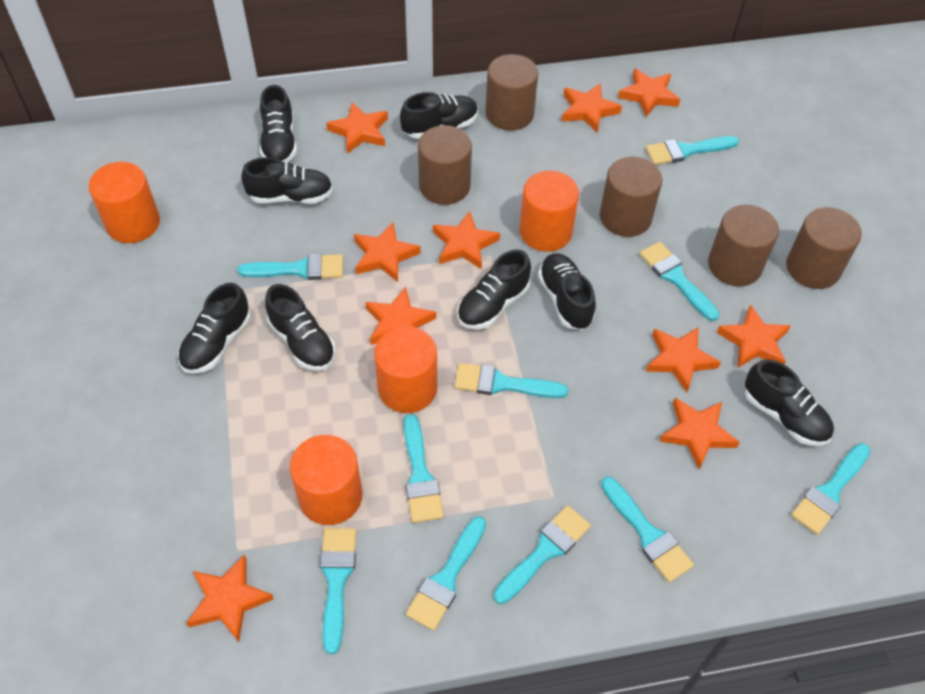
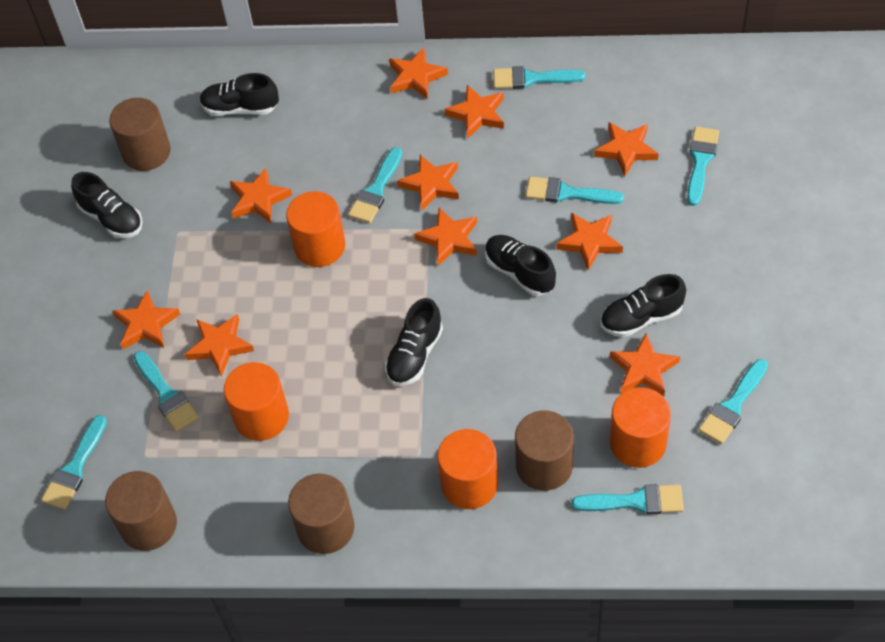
black shoe: [178,283,251,374] [241,157,333,204] [260,85,297,162] [265,284,336,371] [400,92,478,139] [457,249,531,329] [538,253,596,330] [745,359,834,446] = 8 -> [71,172,143,238] [200,73,279,116] [385,298,443,386] [485,235,556,296] [601,274,686,337] = 5
brown cylinder: [418,125,472,205] [485,54,538,131] [600,157,663,237] [708,205,779,286] [786,207,862,289] = 5 -> [105,471,177,551] [109,98,171,171] [288,473,354,554] [515,410,574,491] = 4
turquoise brush: [238,254,343,280] [320,528,356,654] [404,414,444,523] [406,516,486,631] [454,363,568,398] [493,505,591,604] [601,476,694,583] [640,242,719,321] [646,136,739,165] [791,443,871,535] = 10 -> [41,415,107,510] [134,351,199,432] [348,147,402,223] [493,66,586,89] [526,177,624,204] [572,484,684,515] [687,127,719,206] [699,359,768,444] = 8

